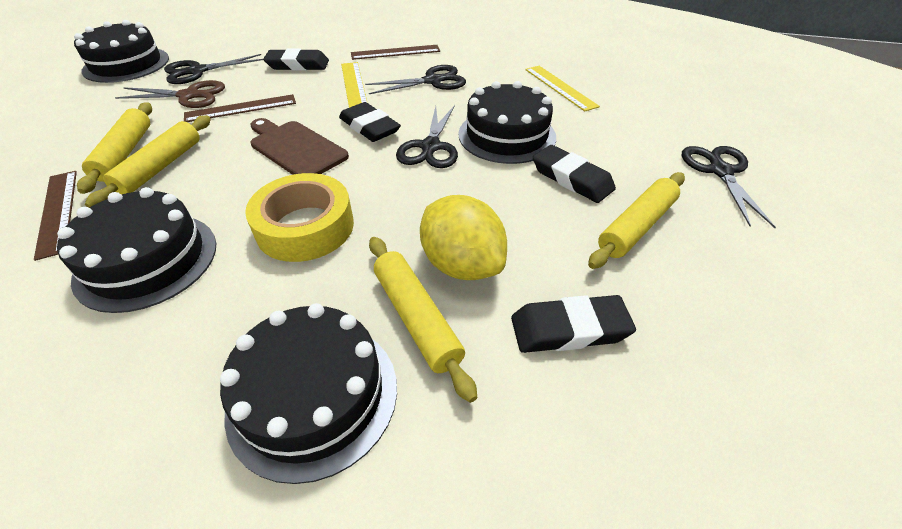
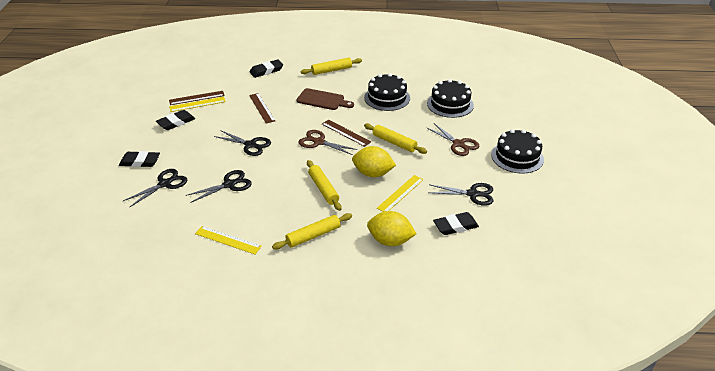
black cake: [57,187,216,313] [74,20,169,83] [220,303,397,484] [458,81,556,164] = 4 -> [364,73,410,111] [427,79,474,118] [491,129,544,174] = 3
brown scissors: [115,80,225,108] = 1 -> [298,130,358,155] [426,123,479,156] = 2
yellow lemon: [420,195,507,280] = 1 -> [352,146,396,177] [367,211,417,246] = 2
yellow ruler: [341,62,367,108] [525,66,600,111] = 2 -> [169,97,226,112] [195,226,262,254] [377,175,424,212] = 3
yellow tape: [245,173,354,262] = 1 -> none = 0

